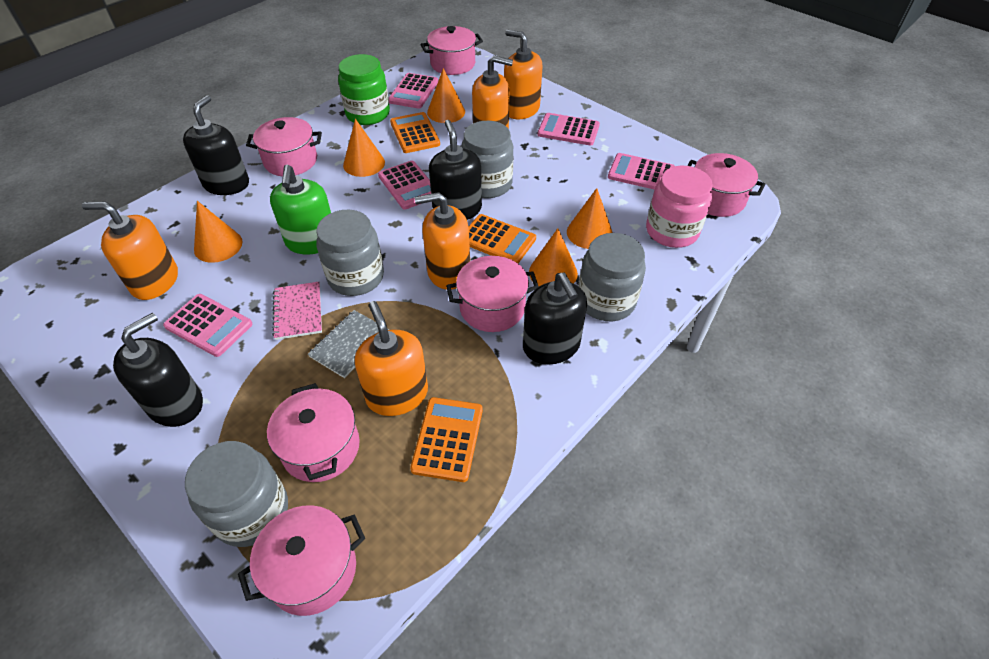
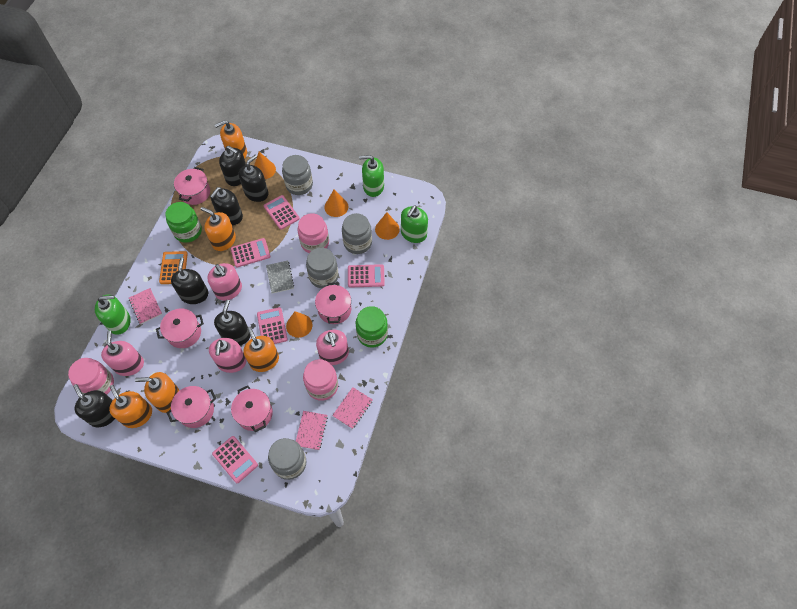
black soap dispenser: [113,313,203,427] [183,95,249,195] [429,120,482,220] [523,273,587,364] = 4 -> [73,384,115,427] [171,257,208,304] [210,187,243,225] [214,300,250,345] [219,145,246,186] [239,155,268,202] = 6
green jar: [338,54,390,125] = 1 -> [165,202,202,243] [356,306,388,348] = 2
green soap dispenser: [270,165,331,254] = 1 -> [95,295,131,335] [359,155,384,197] [401,205,428,243] = 3
orange calculator: [390,112,440,153] [410,397,483,482] [469,214,536,263] = 3 -> [159,251,188,284] = 1
orange cone: [194,201,243,263] [343,119,385,177] [427,68,465,123] [529,228,578,286] [567,188,613,249] = 5 -> [254,152,276,179] [286,311,312,338] [324,190,348,217] [375,212,400,240] = 4
pink jar: [646,166,713,248] = 1 -> [68,358,114,395] [297,213,329,253] [303,359,338,401] = 3
pink notebook: [272,282,322,340] = 1 -> [129,288,162,324] [296,411,328,450] [332,387,373,429] = 3
pink pot: [238,505,365,616] [246,117,322,176] [267,383,360,482] [421,26,483,75] [446,256,539,332] [687,153,766,217] = 6 -> [156,308,204,348] [167,386,216,428] [174,167,210,205] [231,386,273,432] [315,282,351,324] = 5
pink soap dispenser: none = 0 -> [101,331,144,376] [207,263,242,301] [209,338,246,373] [316,330,349,365] = 4

